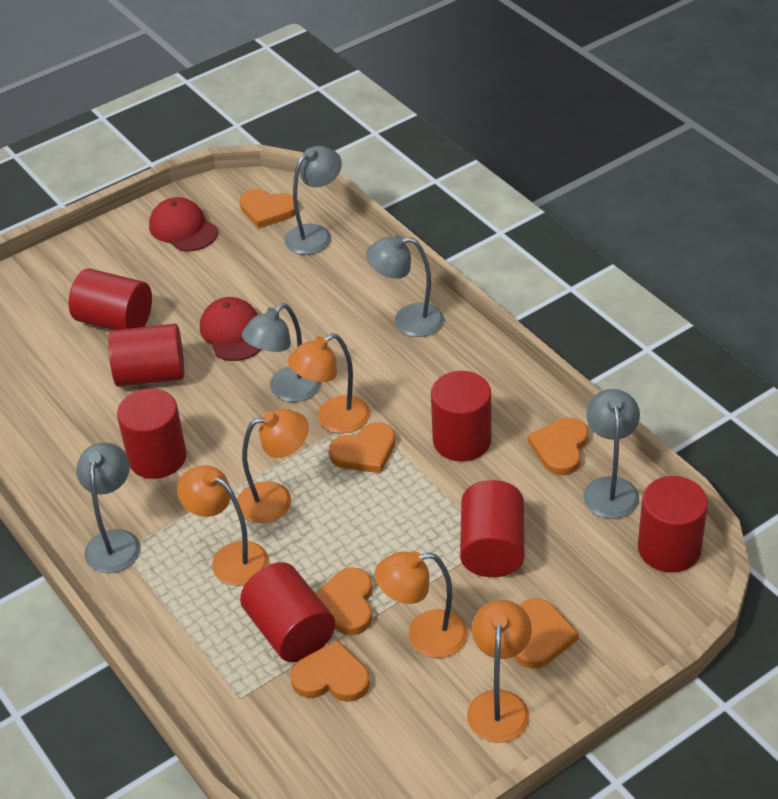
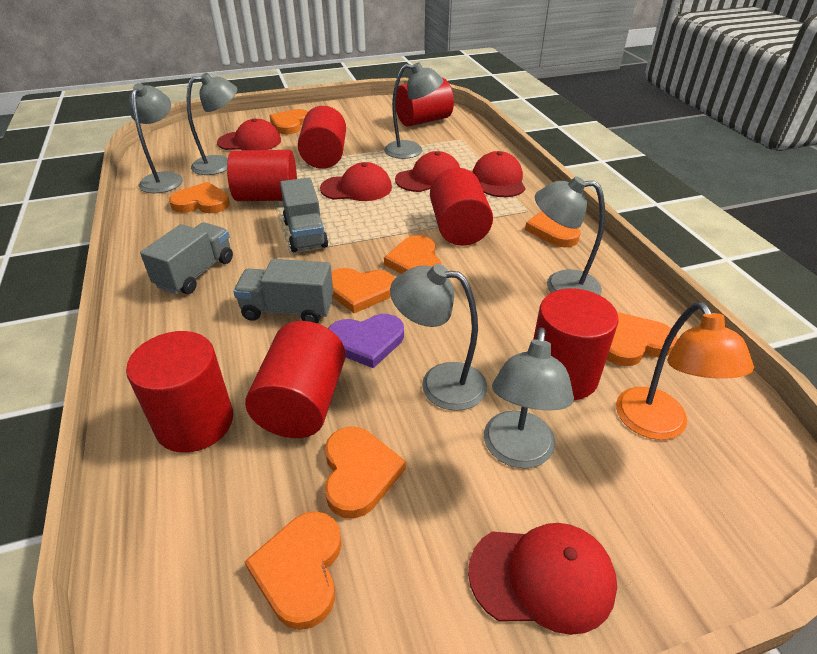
grey lamp: [76,443,141,573] [242,303,321,402] [285,146,342,255] [366,235,444,337] [583,389,640,519] = 5 -> [128,83,183,193] [187,73,238,175] [384,62,443,159] [390,264,487,411] [484,328,574,468] [535,176,605,295] = 6
grey truck: none = 0 -> [140,222,233,294] [233,259,334,323] [280,177,328,252] = 3
orange heart: [240,189,299,229] [290,640,370,702] [315,567,373,635] [329,422,395,473] [514,598,578,669] [528,418,588,475] = 6 -> [169,182,230,213] [244,511,342,630] [270,109,308,134] [325,427,406,519] [331,268,395,313] [384,235,441,274] [525,211,580,247] [607,312,678,366] = 8
orange lamp: [177,465,269,586] [237,409,309,523] [288,333,370,433] [375,551,468,658] [467,600,532,743] = 5 -> [616,302,754,440] = 1
purple heart: none = 0 -> [328,314,404,368] = 1
red cap: [149,197,218,252] [200,297,261,361] = 2 -> [217,118,281,150] [320,162,392,201] [395,151,460,192] [468,523,617,635] [472,151,526,197] = 5

